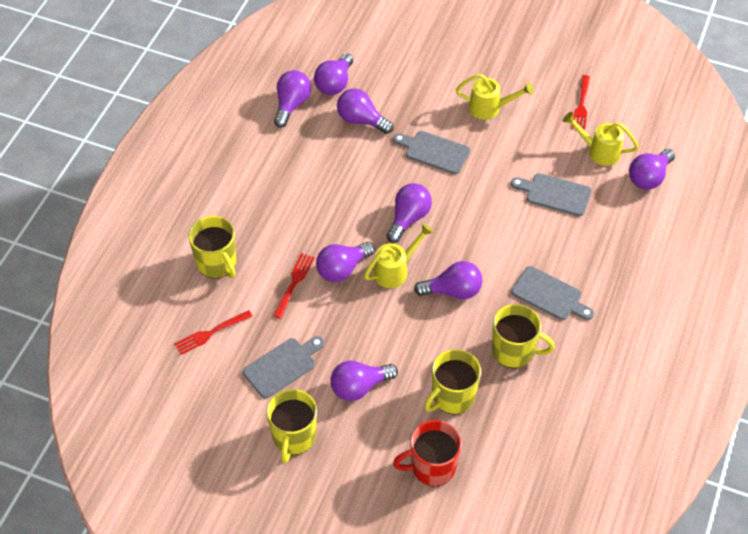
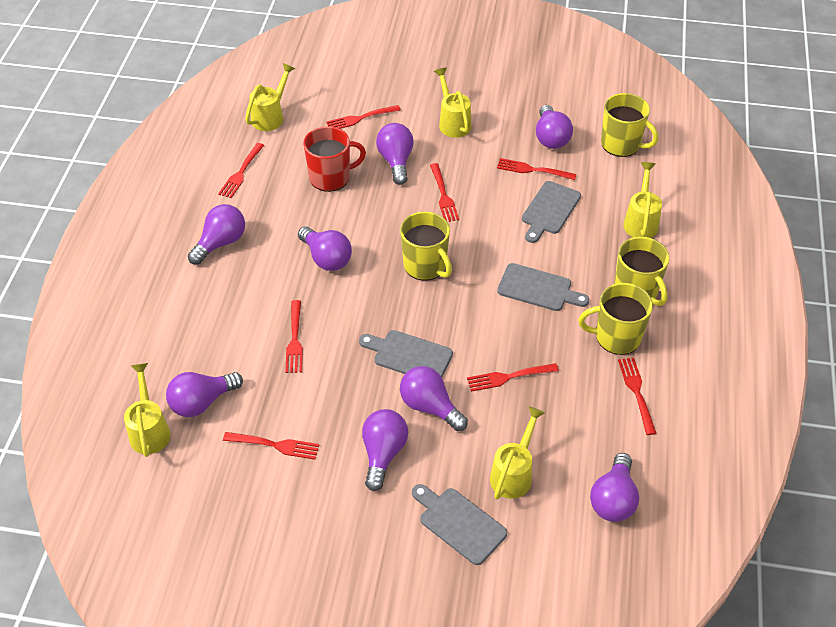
red fork: [174,310,253,355] [273,253,315,319] [572,75,590,130] = 3 -> [218,143,264,198] [223,432,319,460] [285,300,303,373] [326,105,401,129] [430,163,459,222] [467,363,559,392] [497,158,576,180] [618,358,656,435] = 8
yellow watering can: [364,223,434,288] [456,74,534,120] [563,112,639,166] = 3 -> [124,363,171,457] [245,63,295,131] [434,68,471,138] [490,406,545,499] [623,162,662,238] = 5

